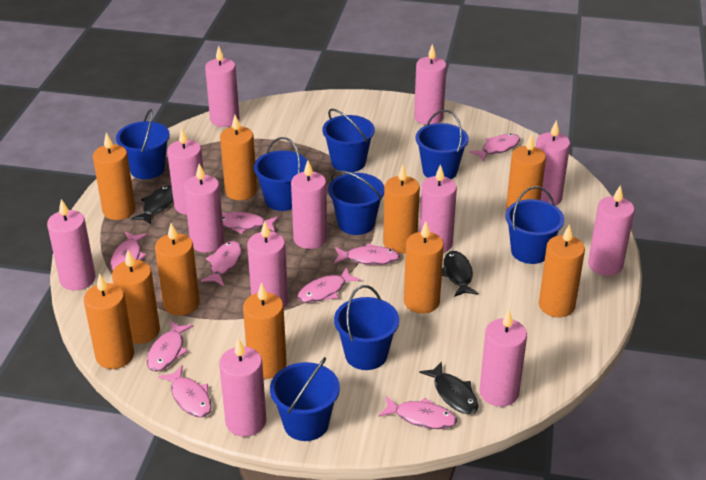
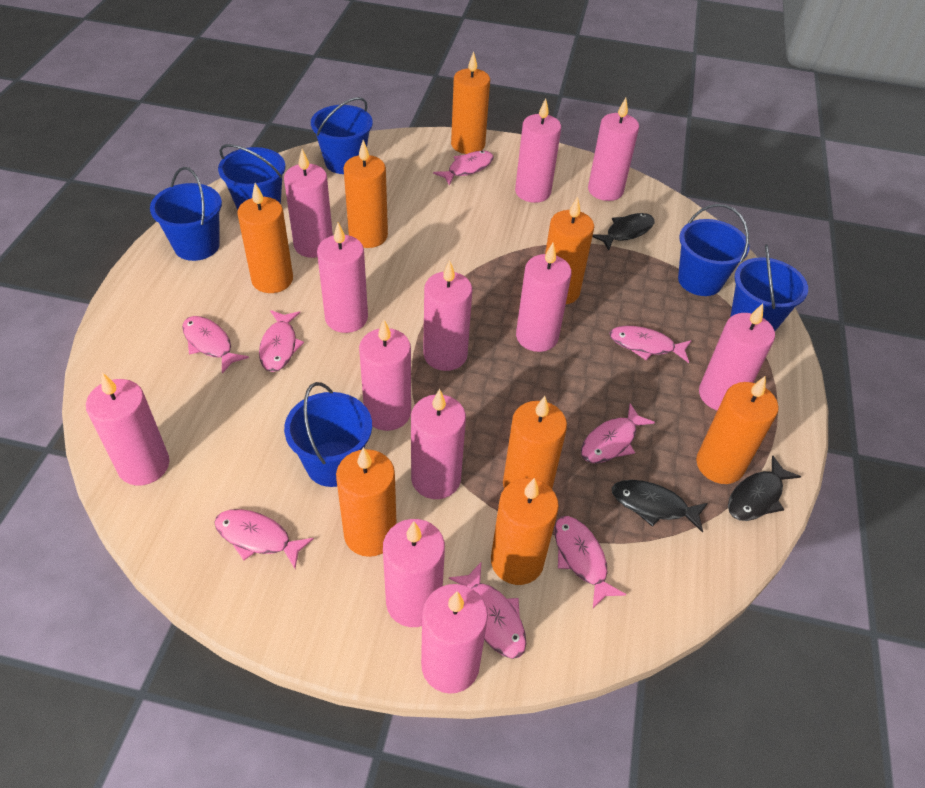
blue bucket: [116,109,170,179] [254,137,307,211] [270,357,340,441] [322,109,375,172] [328,170,384,235] [334,285,399,370] [415,110,469,179] [505,186,564,264] = 8 -> [150,167,222,261] [218,144,285,210] [284,382,372,487] [311,97,373,174] [678,204,750,296] [731,244,808,331] = 6
orange candle: [84,273,134,369] [93,133,136,220] [112,250,160,344] [155,223,200,316] [220,115,257,200] [243,283,287,379] [383,165,420,254] [404,221,444,314] [506,134,546,211] [539,224,585,317] = 10 -> [237,183,293,293] [336,447,397,557] [344,140,388,248] [451,52,490,154] [491,478,559,585] [503,396,567,489] [545,196,594,304] [696,376,779,484] = 8
pink fish: [110,232,148,271] [147,320,194,371] [158,365,212,417] [201,241,242,286] [222,212,279,234] [297,268,361,303] [334,243,400,265] [378,396,457,429] [469,134,520,162] = 9 -> [182,316,249,374] [214,509,314,569] [259,310,304,372] [433,151,494,186] [449,561,526,659] [554,516,626,608] [581,404,655,463] [609,326,692,363] = 8

